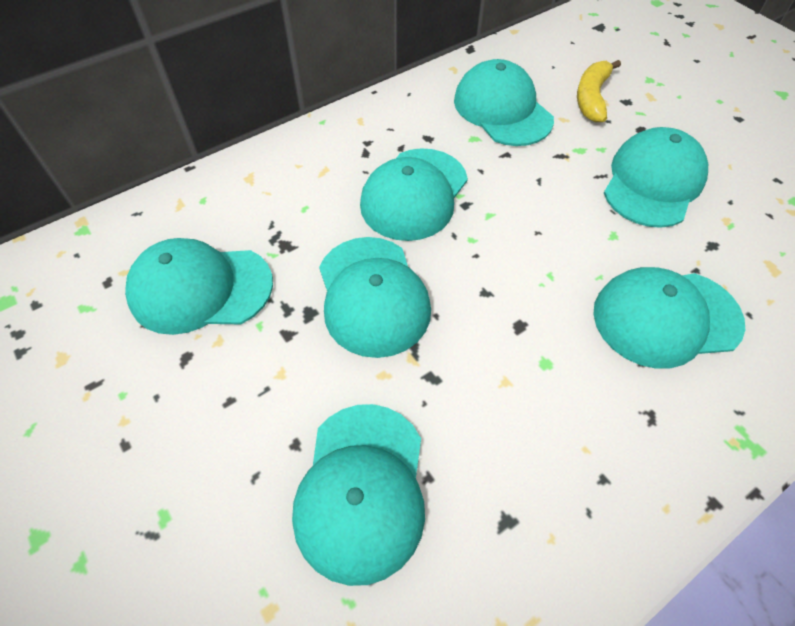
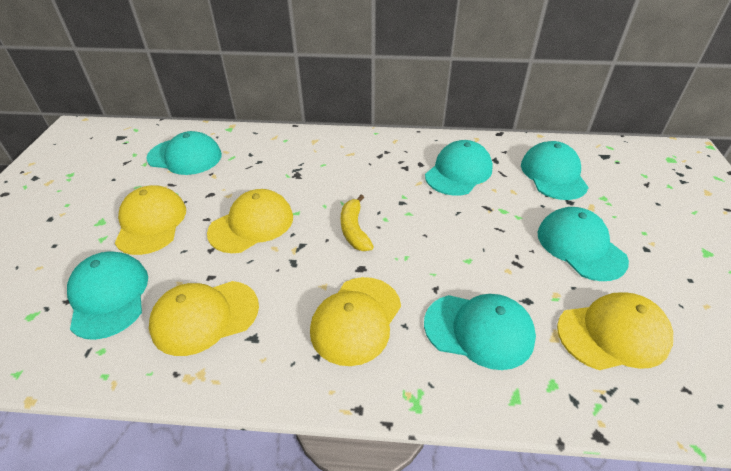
turquoise cap: [125,238,273,335] [292,404,425,586] [319,237,431,358] [360,148,468,241] [454,59,554,146] [593,267,745,369] [604,127,708,228] = 7 -> [67,251,148,340] [146,131,222,175] [424,294,536,370] [425,140,493,196] [521,141,589,200] [538,207,629,281] = 6
yellow cap: none = 0 -> [115,185,186,255] [149,281,259,356] [207,189,293,253] [310,277,401,366] [557,292,673,370] = 5

